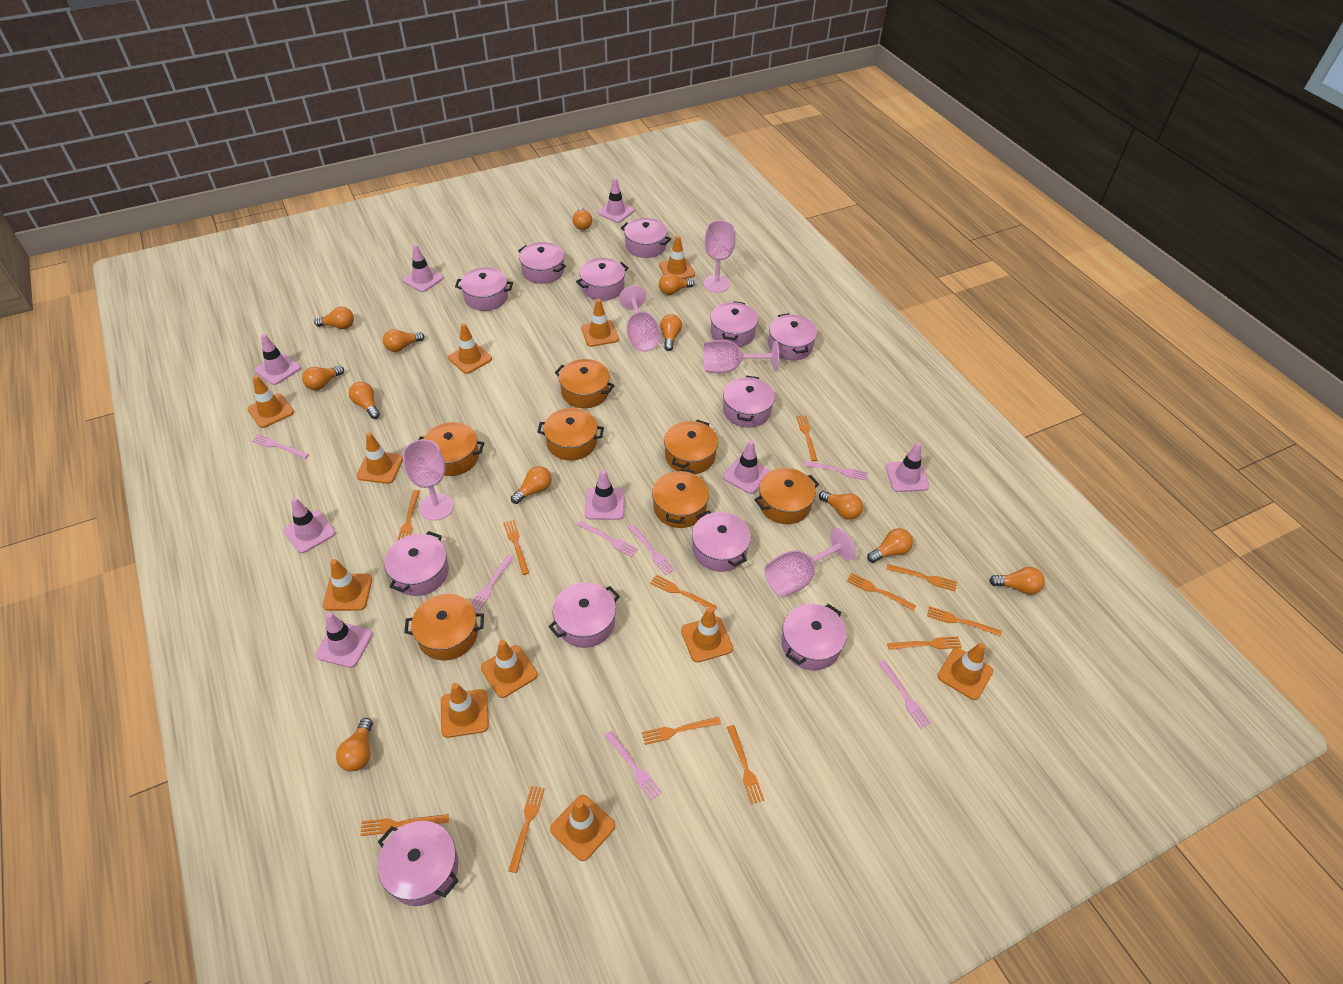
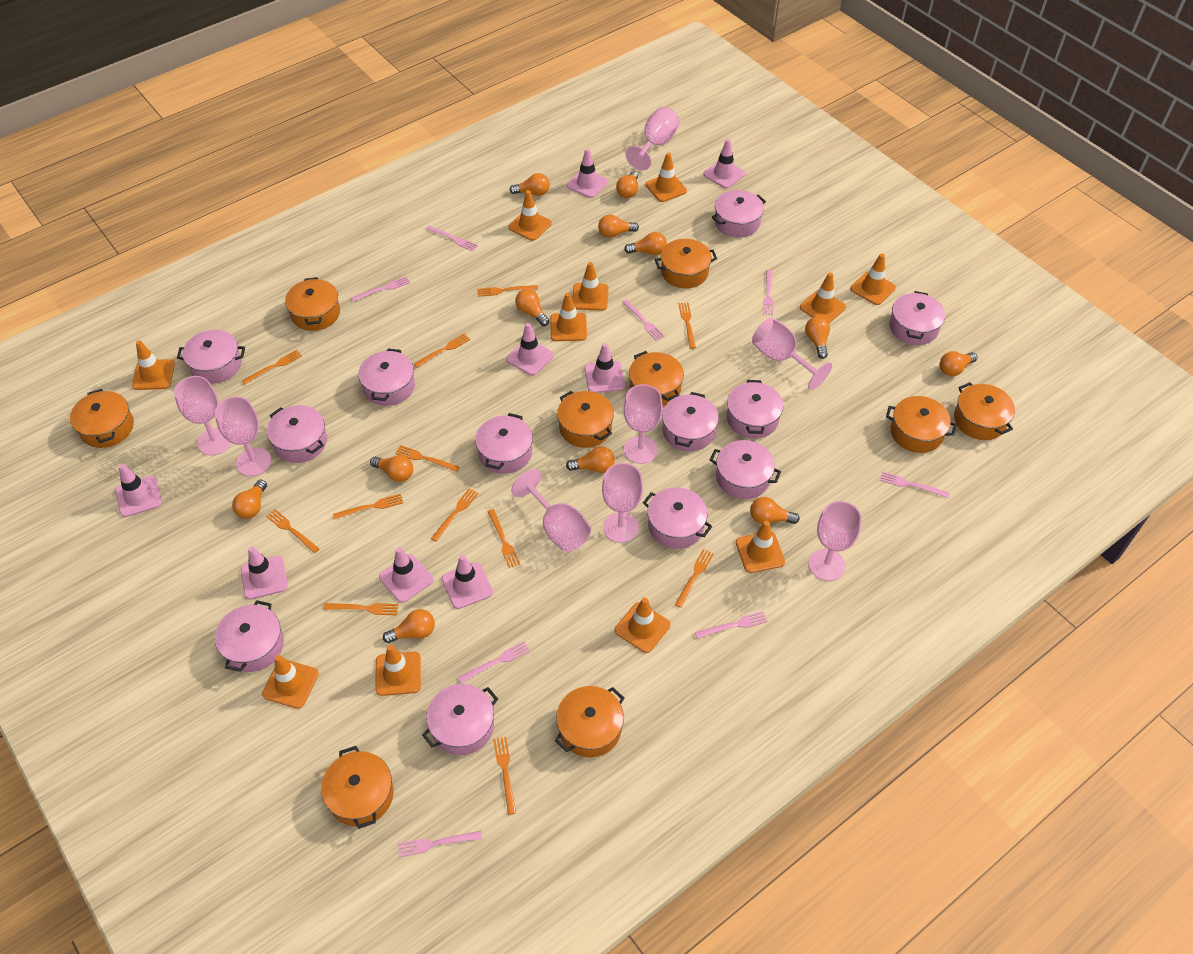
orange pot: [404,594,484,660] [419,422,484,476] [538,408,604,461] [555,359,615,408] [652,469,709,528] [664,420,718,474] [755,468,819,524] = 7 -> [70,389,134,448] [285,277,340,331] [321,746,394,829] [555,686,624,758] [557,391,614,448] [629,351,684,406] [655,239,717,288] [886,396,957,453] [954,382,1015,440] = 9
pink fork: [252,434,309,459] [471,555,514,612] [577,520,638,557] [605,731,662,801] [628,525,675,575] [803,461,868,480] [878,660,931,729] = 7 -> [351,276,410,302] [398,831,482,857] [426,225,478,251] [458,641,530,683] [622,299,665,341] [695,611,768,639] [763,270,773,315] [880,471,949,498] = 8
pink goblet: [403,439,454,521] [619,286,660,351] [703,220,736,293] [703,340,779,373] [764,528,855,597] = 5 -> [174,376,232,455] [215,396,271,476] [511,469,591,552] [602,463,643,543] [623,384,663,464] [625,107,680,171] [752,318,832,390] [808,501,862,581] = 8

